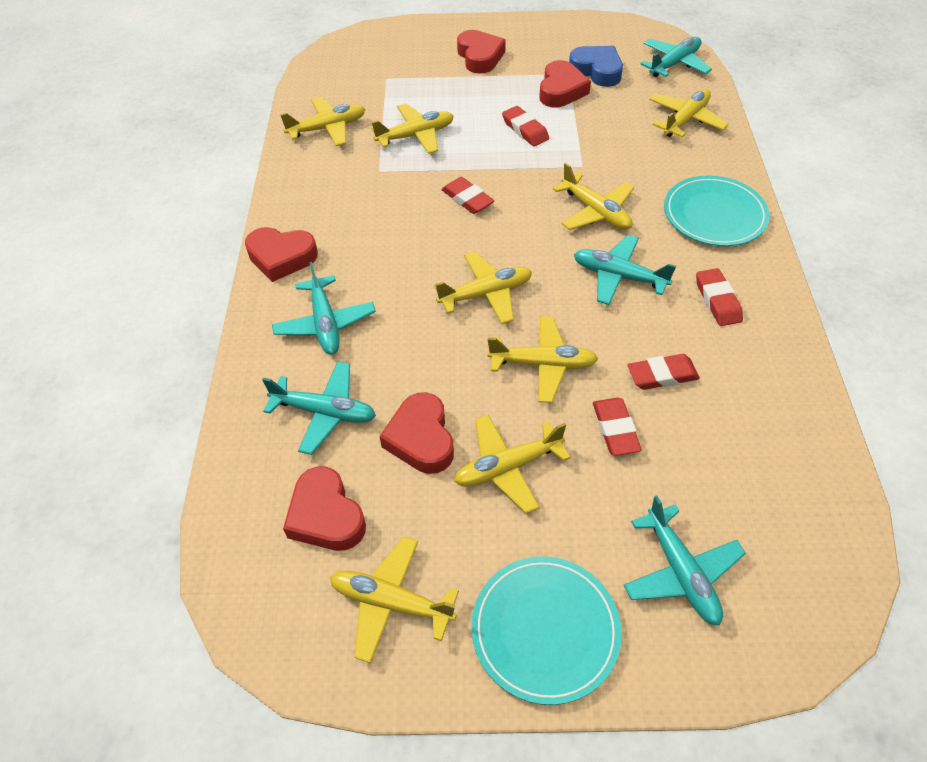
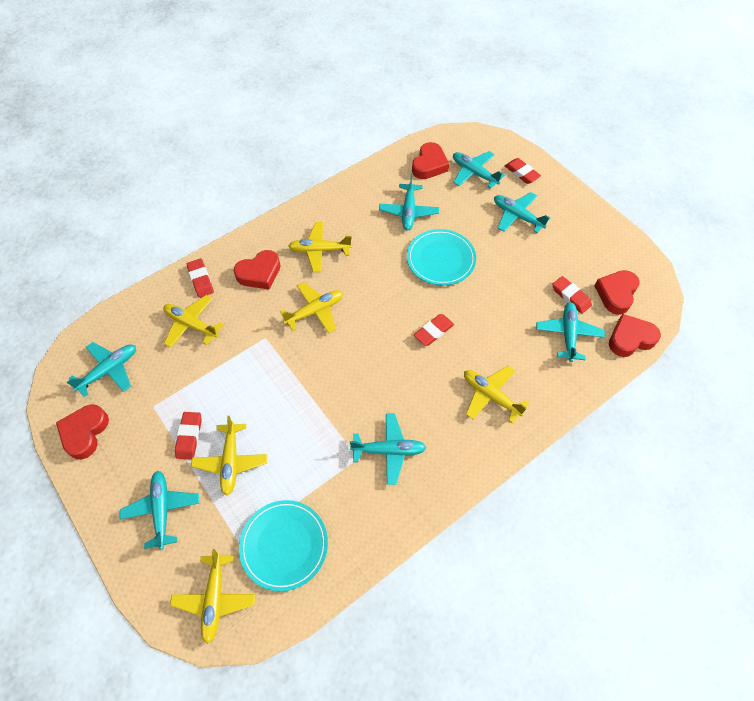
blue heart: [569,46,623,87] = 1 -> none = 0
turquoise plane: [262,361,376,455] [272,262,376,355] [574,235,676,305] [623,495,746,626] [641,37,712,77] = 5 -> [67,342,136,397] [120,471,200,550] [350,414,427,485] [379,174,439,231] [453,151,505,189] [494,192,550,233] [536,302,605,362] = 7
yellow plane: [280,97,365,146] [330,536,459,663] [371,104,454,154] [434,252,532,324] [454,415,571,514] [487,316,598,403] [553,163,634,230] [650,89,729,137] = 8 -> [163,295,224,348] [170,549,255,644] [191,416,267,496] [280,282,343,333] [288,222,352,272] [464,366,529,423] = 6

